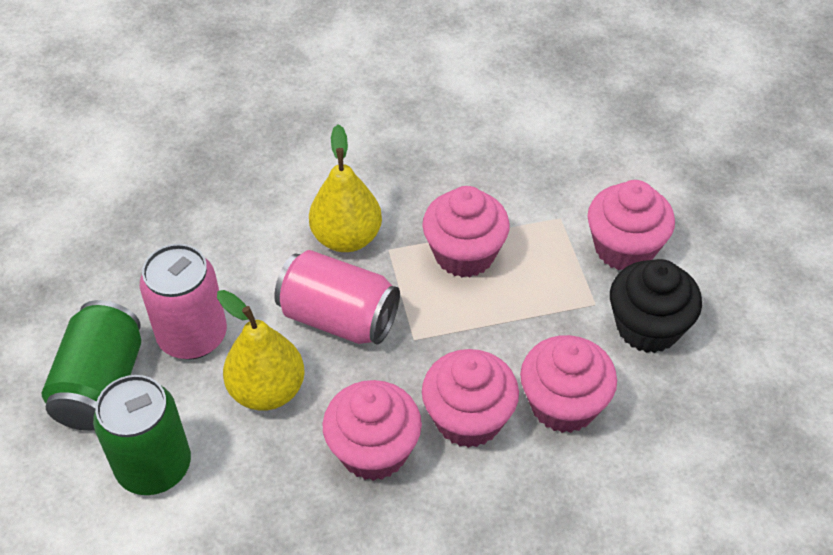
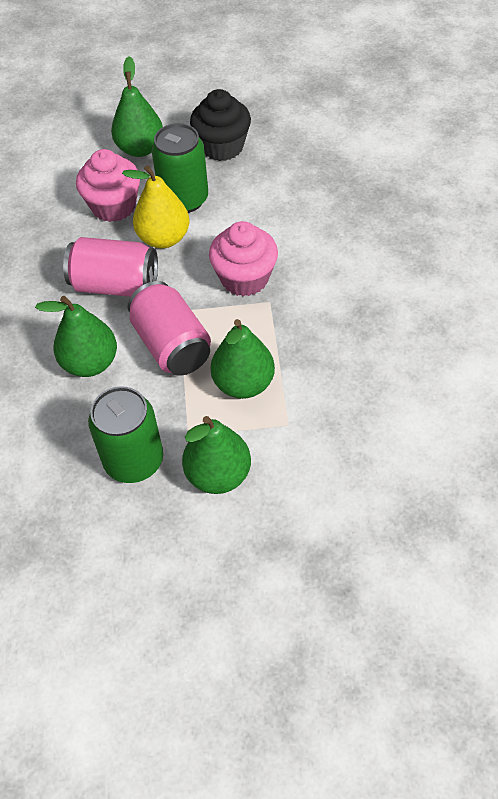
green pear: none = 0 -> [35,296,117,377] [111,56,163,157] [182,416,251,494] [211,319,275,399] = 4
pink cupcake: [323,380,422,481] [422,186,510,277] [422,349,519,448] [520,335,617,433] [588,180,675,270] = 5 -> [76,149,140,222] [209,221,278,296] = 2
yellow pear: [217,290,305,411] [309,125,382,252] = 2 -> [122,165,189,248] = 1

